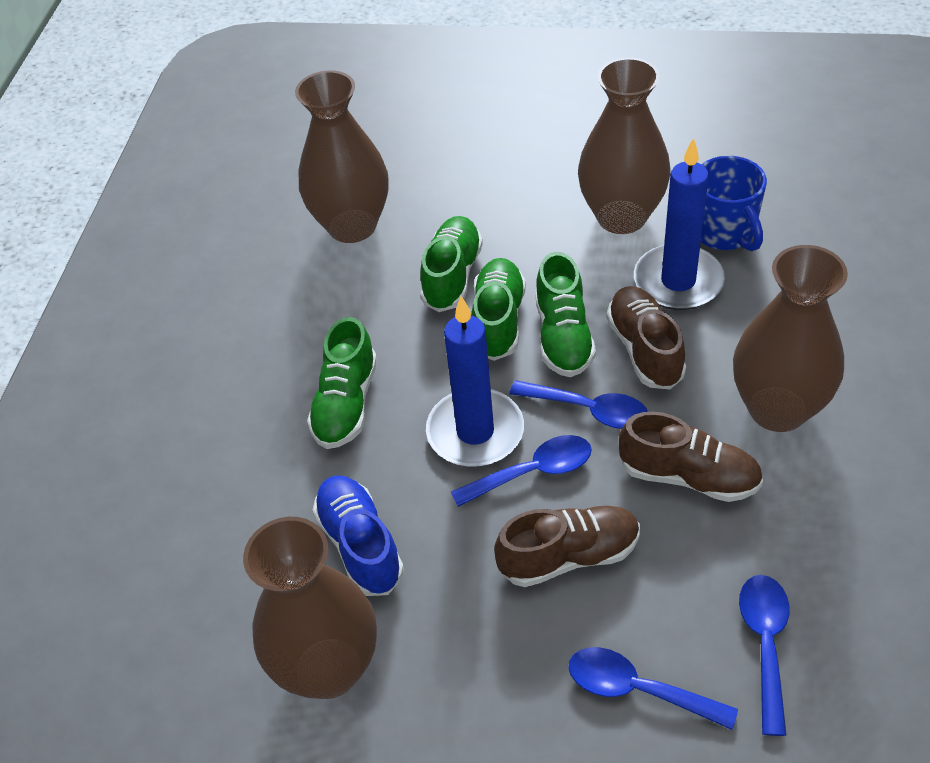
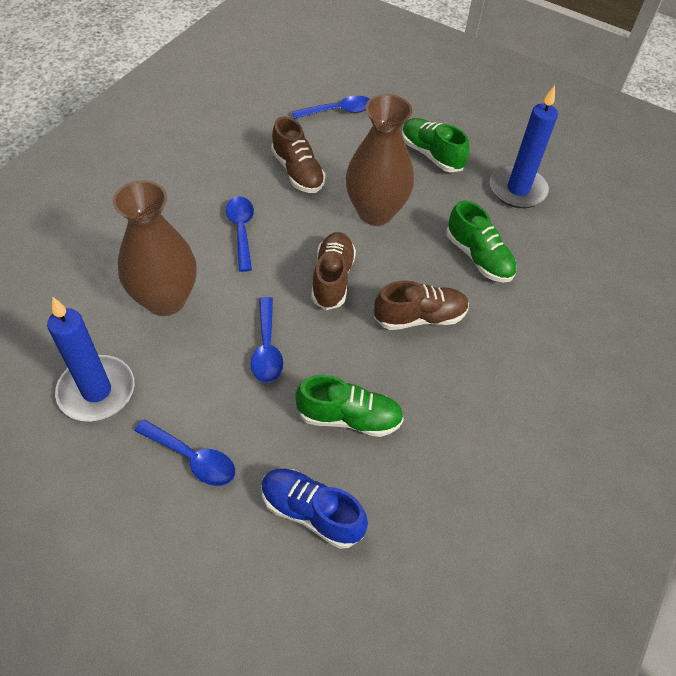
blue mug: [701,156,767,251] = 1 -> none = 0
brown vase: [243,517,377,699] [295,71,388,243] [578,58,670,234] [733,245,848,432] = 4 -> [113,180,197,316] [346,94,414,226] = 2
green shoe: [307,317,377,449] [420,216,483,312] [471,258,526,361] [535,252,596,377] = 4 -> [295,375,404,437] [402,118,469,172] [446,201,517,283] = 3

